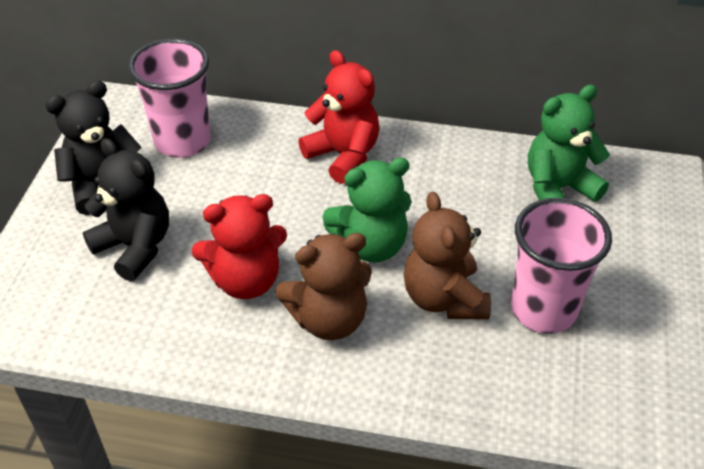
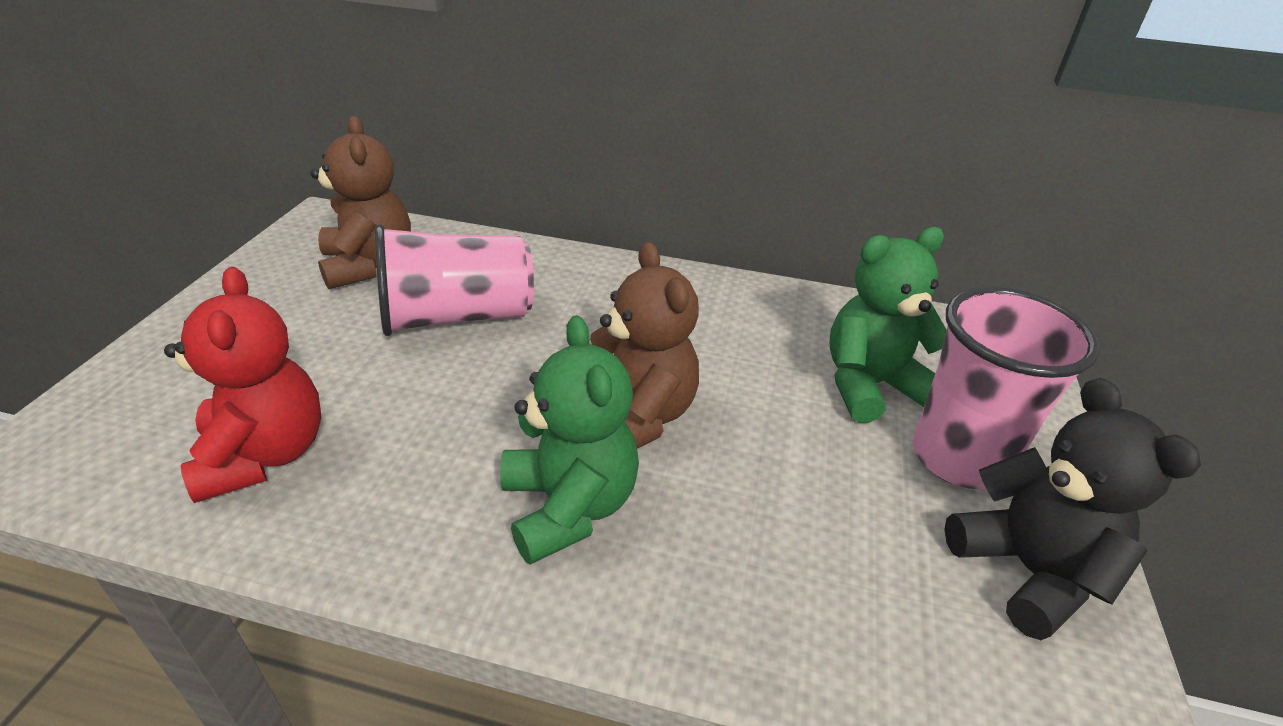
black teddy bear: [45,80,142,215] [83,138,169,281] = 2 -> [944,378,1201,640] = 1
red teddy bear: [192,194,287,299] [299,50,379,184] = 2 -> [164,267,321,503] = 1

